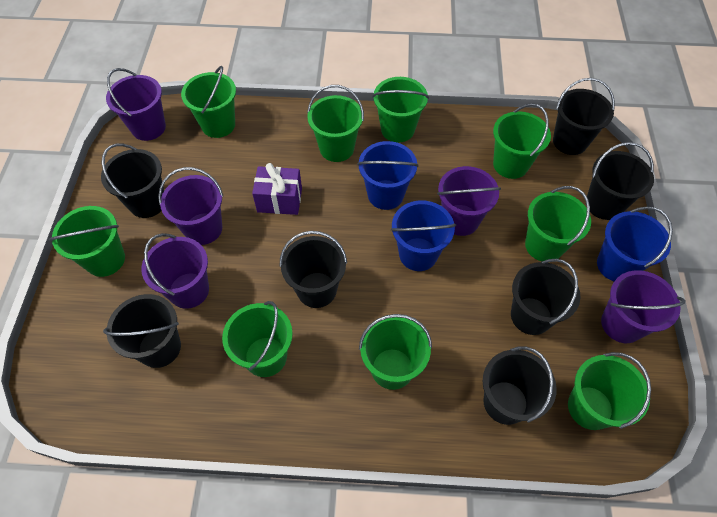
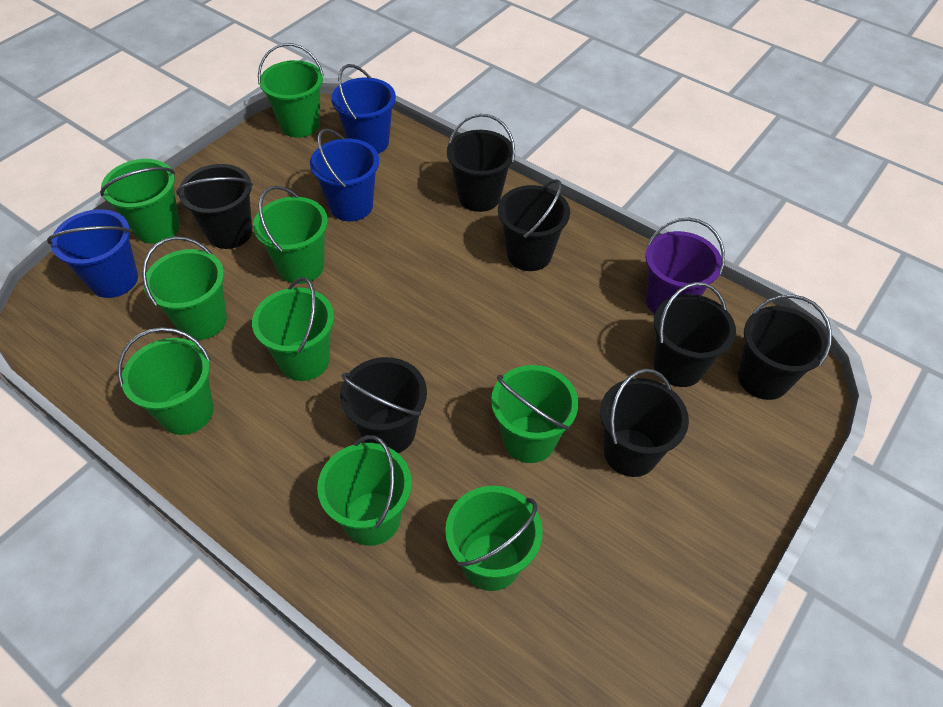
purple bucket: [106,68,166,141] [141,233,209,309] [158,167,223,245] [437,166,501,236] [601,270,686,343] = 5 -> [645,218,725,314] = 1
purple gift: [252,163,302,215] = 1 -> none = 0

